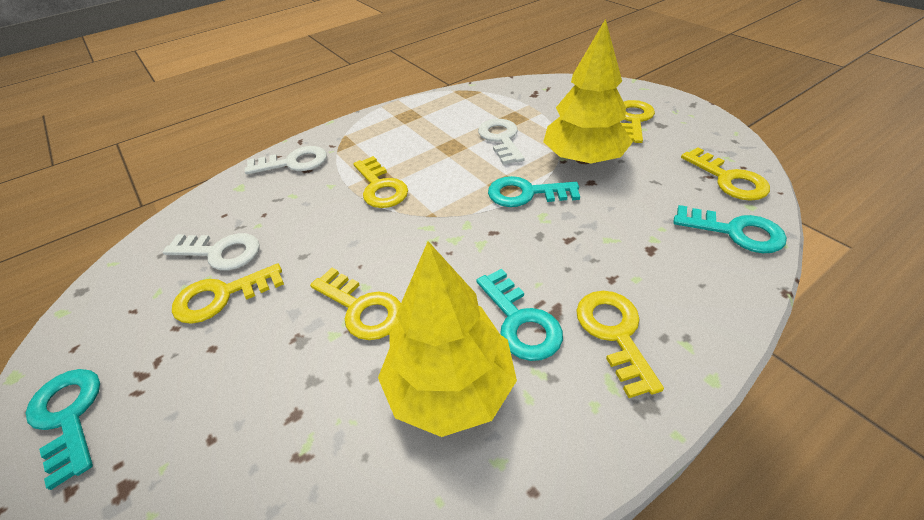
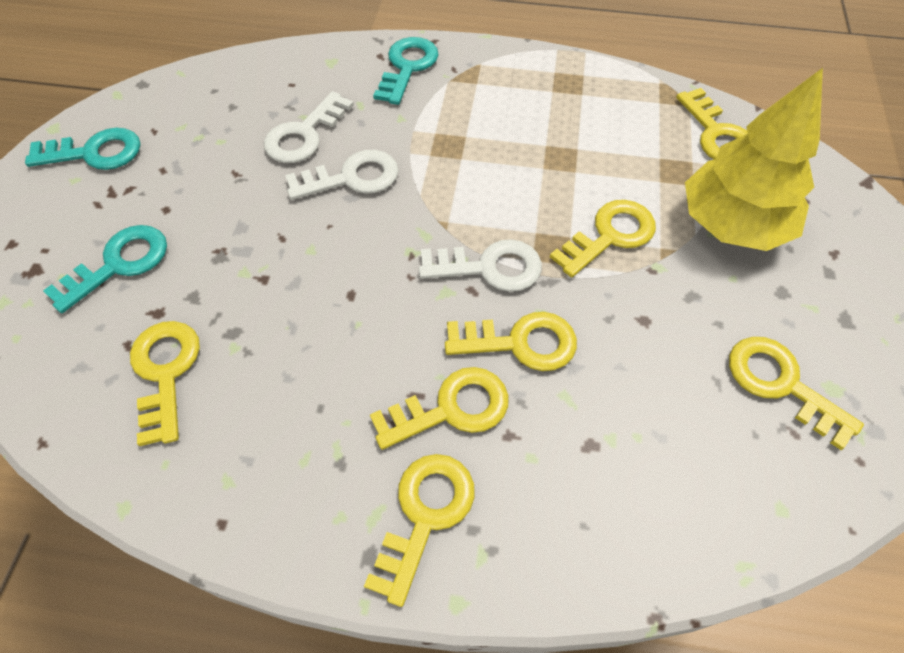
turquoise key: [26,369,100,490] [476,269,563,361] [488,176,580,207] [673,205,787,253] = 4 -> [25,128,140,170] [43,225,167,313] [373,37,438,105] = 3
yellow key: [172,263,284,324] [310,268,401,340] [353,156,408,208] [576,291,664,398] [621,100,655,143] [681,147,770,201] = 6 -> [130,321,200,446] [364,454,475,607] [370,367,508,450] [445,312,577,371] [550,200,656,278] [676,88,748,160] [729,337,864,450] = 7
yellow tree: [378,241,517,437] [543,19,633,164] = 2 -> [685,68,823,251] = 1

